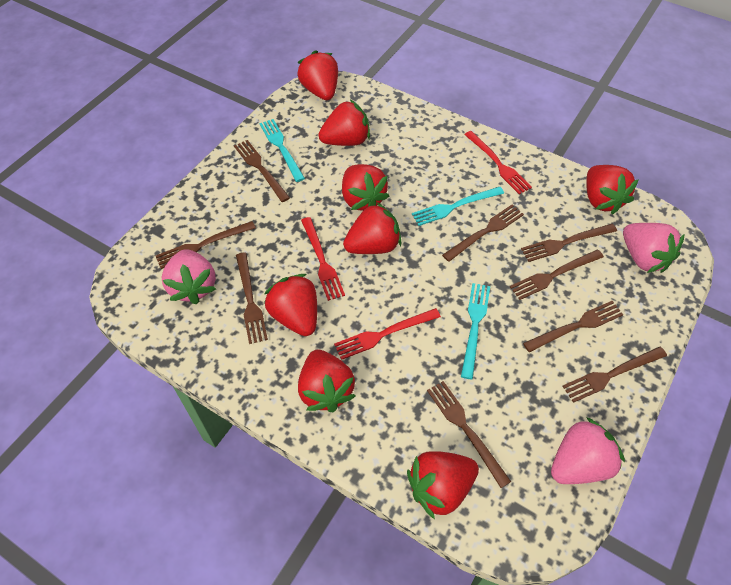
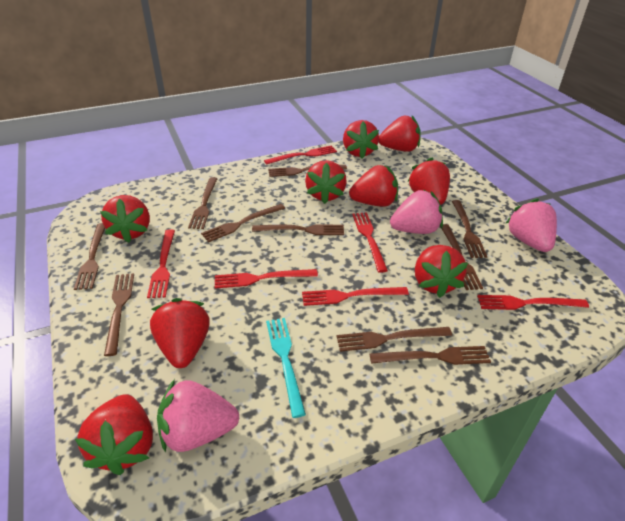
brown fork: [156,221,256,269] [234,140,290,202] [236,253,268,344] [427,381,511,488] [442,205,524,262] [510,250,604,300] [521,224,617,262] [523,301,623,353] [562,347,667,403] = 9 -> [74,223,105,290] [104,273,134,356] [188,177,217,229] [201,204,285,242] [252,224,344,235] [268,165,347,177] [337,327,452,352] [369,346,491,365] [440,224,483,290] [452,200,487,258] = 10
red fork: [301,217,345,301] [334,308,441,360] [464,131,532,194] = 3 -> [147,229,175,298] [215,269,318,289] [264,145,337,165] [302,287,409,306] [352,212,388,273] [477,295,589,310] = 6
red strawberry: [264,274,317,336] [298,50,338,100] [298,350,356,412] [318,100,370,146] [342,164,389,211] [343,202,402,254] [407,451,479,519] [587,165,639,215] = 8 -> [75,394,153,475] [100,195,150,243] [150,298,210,368] [305,160,347,204] [343,120,379,159] [349,165,398,207] [379,116,421,152] [407,158,450,205] [415,245,468,298] = 9
turquoise fork: [259,119,305,182] [412,187,504,226] [461,283,490,379] = 3 -> [266,318,306,418] = 1

